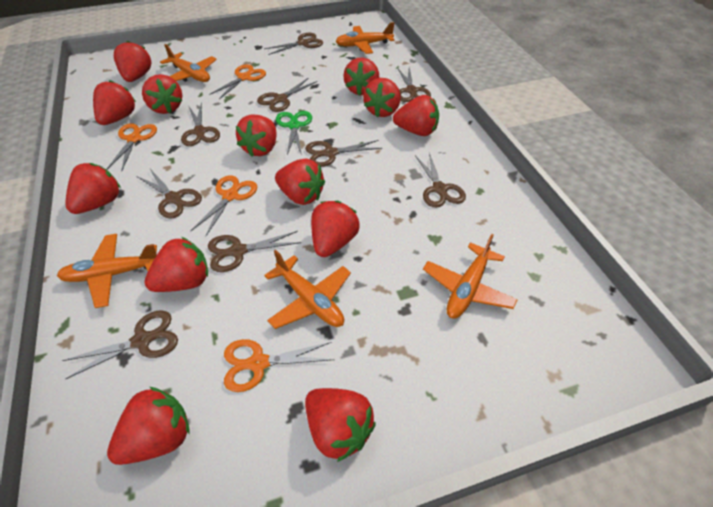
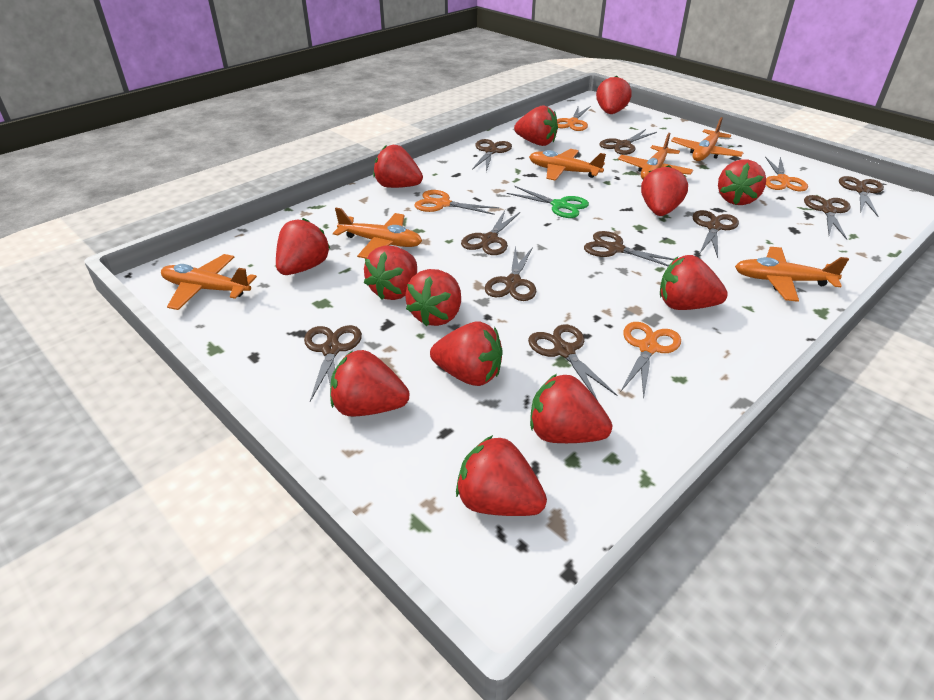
brown scissors: [62,310,178,380] [136,169,202,218] [181,102,220,146] [208,231,301,272] [257,78,317,112] [264,33,323,55] [305,140,382,167] [397,68,431,102] [415,153,466,208] = 9 -> [304,325,362,402] [461,210,520,255] [472,139,512,172] [485,246,536,301] [528,325,617,401] [584,231,674,266] [599,129,657,155] [692,210,739,258] [804,195,851,240] [839,176,884,216] = 10
orange plane: [57,234,157,308] [160,44,217,82] [264,250,351,329] [335,22,394,54] [423,234,518,319] = 5 -> [161,254,257,310] [333,208,422,259] [529,149,606,181] [618,133,693,179] [671,117,744,161] [735,247,849,302] = 6

